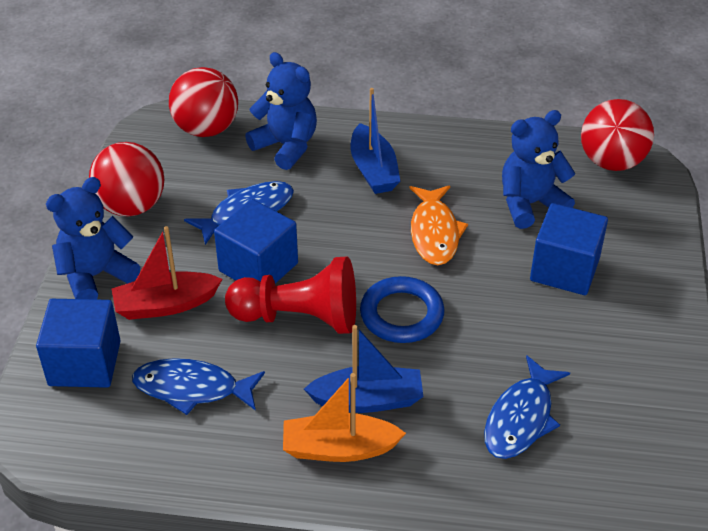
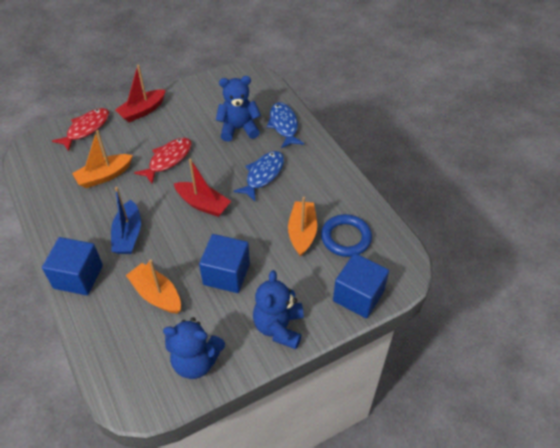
blue boat: [304,325,423,413] [351,88,401,194] = 2 -> [111,187,141,254] = 1
blue fish: [132,358,265,415] [184,181,294,245] [484,355,570,459] = 3 -> [234,151,284,201] [267,102,304,148] = 2
orange boat: [283,373,406,462] = 1 -> [72,130,133,188] [126,260,181,314] [288,197,317,257] = 3
orange fish: [410,185,468,265] = 1 -> none = 0
red ball: [89,142,164,216] [169,67,238,137] [581,99,654,171] = 3 -> none = 0
red boat: [112,226,222,320] = 1 -> [115,65,166,122] [174,159,231,217] = 2
red fish: none = 0 -> [52,108,109,151] [134,138,192,184] = 2
red pawn: [225,257,356,334] = 1 -> none = 0

